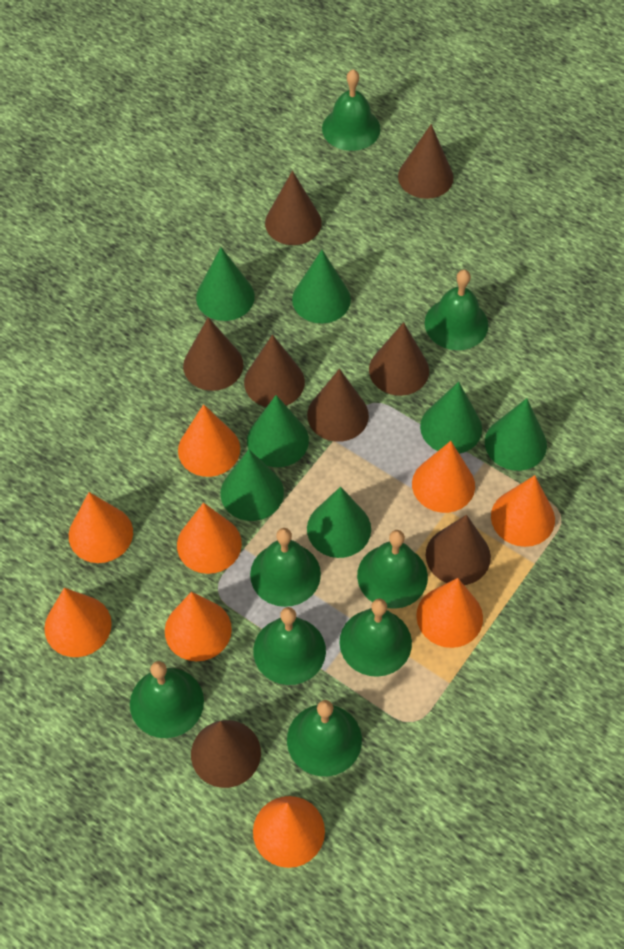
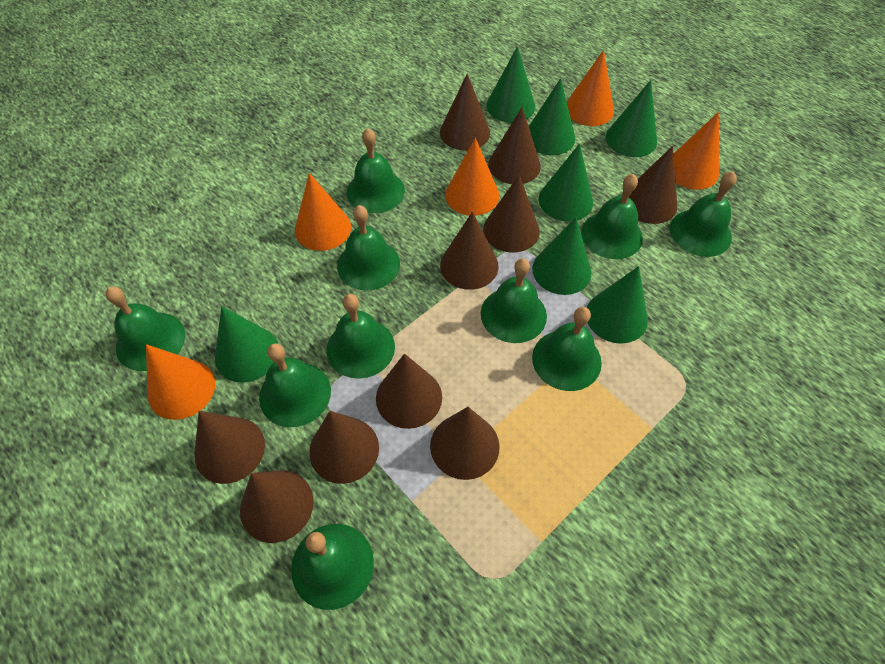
brown cone: [183,317,244,391] [191,720,261,788] [244,335,305,407] [265,171,322,245] [307,369,369,442] [369,322,429,396] [398,124,453,199] [426,515,491,585] = 8 -> [195,411,265,484] [240,470,314,543] [309,411,379,484] [376,353,442,429] [430,407,500,480] [440,74,490,151] [440,212,499,290] [483,175,540,252] [488,107,541,184] [629,146,677,224] = 10
green bell: [130,661,204,738] [250,528,321,607] [253,607,326,685] [287,700,362,776] [322,69,381,151] [339,599,412,677] [357,530,428,609] [425,270,488,350] = 8 -> [106,287,185,371] [259,343,331,427] [291,524,374,610] [327,294,395,379] [337,205,400,291] [347,128,405,213] [481,258,547,343] [532,307,602,391] [581,174,643,259] [670,171,737,257] = 10
orange cone: [44,588,112,657] [69,492,133,563] [165,592,232,661] [177,503,242,574] [178,404,240,477] [253,796,325,868] [412,441,475,513] [416,578,483,648] [491,475,555,547] = 9 -> [146,344,215,420] [295,173,351,251] [445,138,499,216] [567,50,614,126] [673,112,719,190] = 5

